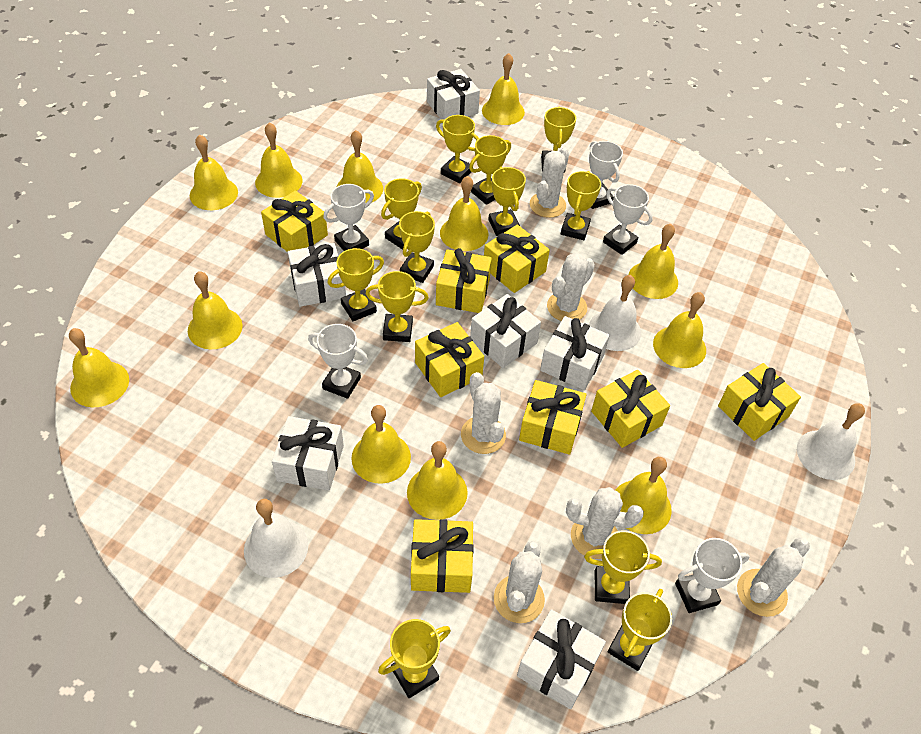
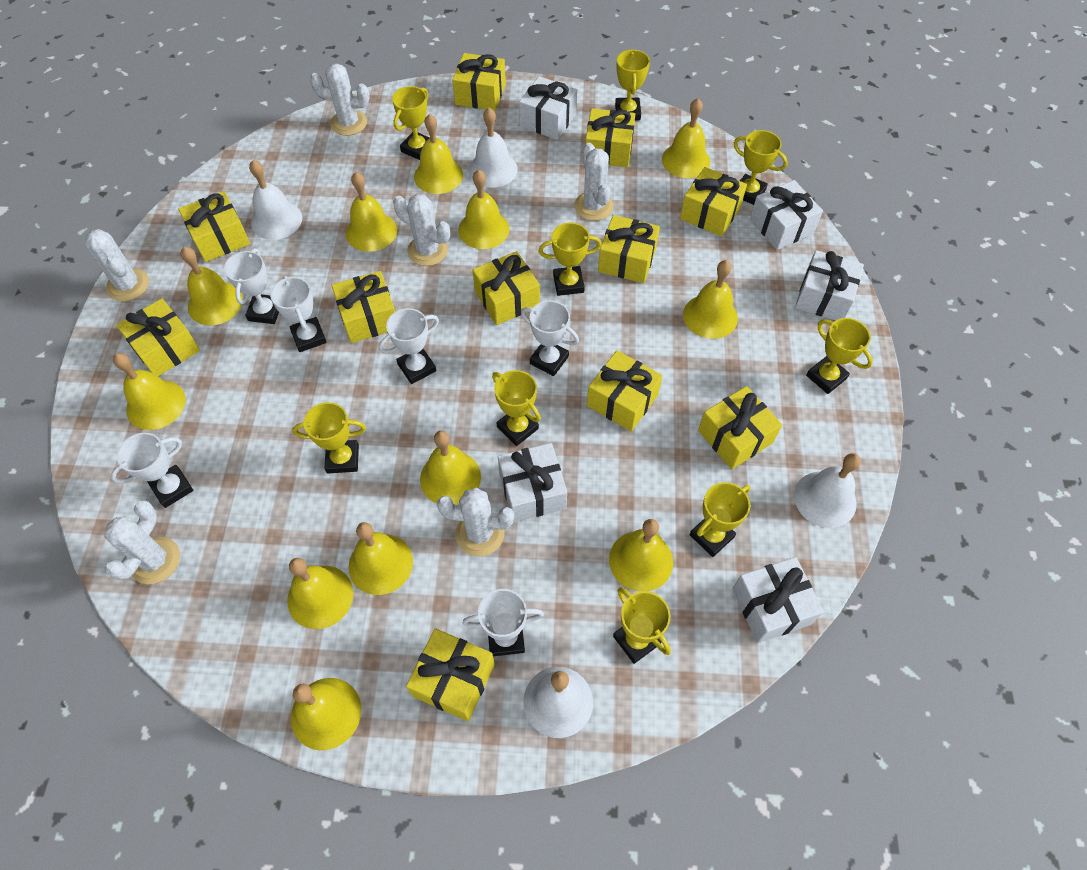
white bell: [244,499,308,578] [589,275,641,351] [797,403,865,480] = 3 -> [249,160,302,240] [469,108,518,188] [524,667,593,738] [794,453,861,528] = 4
white gift: [272,416,344,491] [288,243,346,307] [427,69,480,119] [470,294,541,368] [517,609,606,709] [540,316,610,390] = 6 -> [498,443,567,522] [519,76,577,140] [732,557,824,643] [750,180,823,250] [795,250,864,320] = 5
white trophy: [308,324,368,399] [323,184,374,251] [589,141,623,209] [603,184,653,255] [675,538,750,613] = 5 -> [111,433,193,508] [224,248,279,324] [270,276,327,352] [379,308,439,384] [463,589,544,656] [521,301,579,376] = 6
yellow gift: [261,190,328,252] [411,519,474,593] [415,322,484,397] [436,248,492,313] [484,225,550,293] [519,380,587,455] [591,370,670,448] [718,363,801,441] = 8 -> [116,299,200,376] [178,191,250,262] [332,271,395,343] [406,628,495,722] [452,53,506,111] [472,251,540,325] [585,108,635,168] [587,350,662,432] [598,215,660,283] [680,167,747,237] [698,386,782,469] = 11
yellow trophy: [328,248,384,321] [366,271,429,342] [378,619,451,698] [381,178,422,250] [399,211,435,283] [436,115,479,183] [469,135,511,205] [488,167,526,236] [541,107,576,173] [561,171,601,240] [584,531,662,604] [607,589,672,671] = 12 -> [293,402,366,474] [392,86,430,160] [492,370,541,446] [539,223,602,296] [613,587,671,664] [615,49,650,120] [689,482,751,557] [734,130,788,205] [806,318,873,394] = 9

